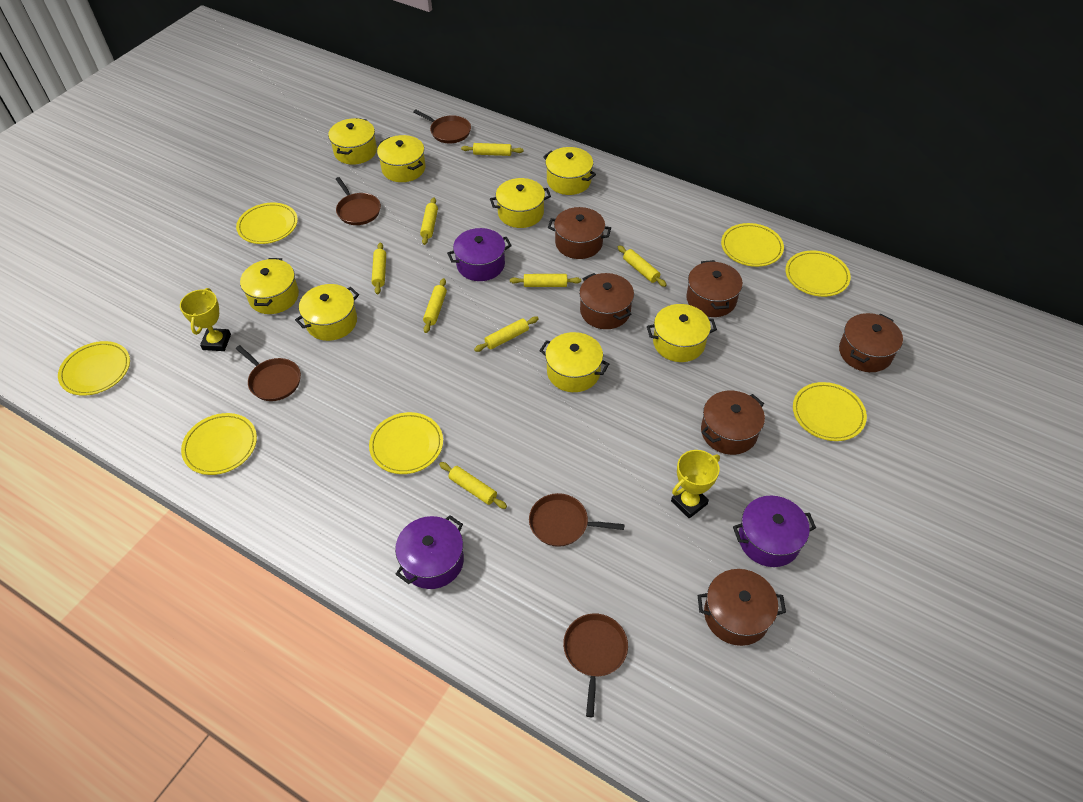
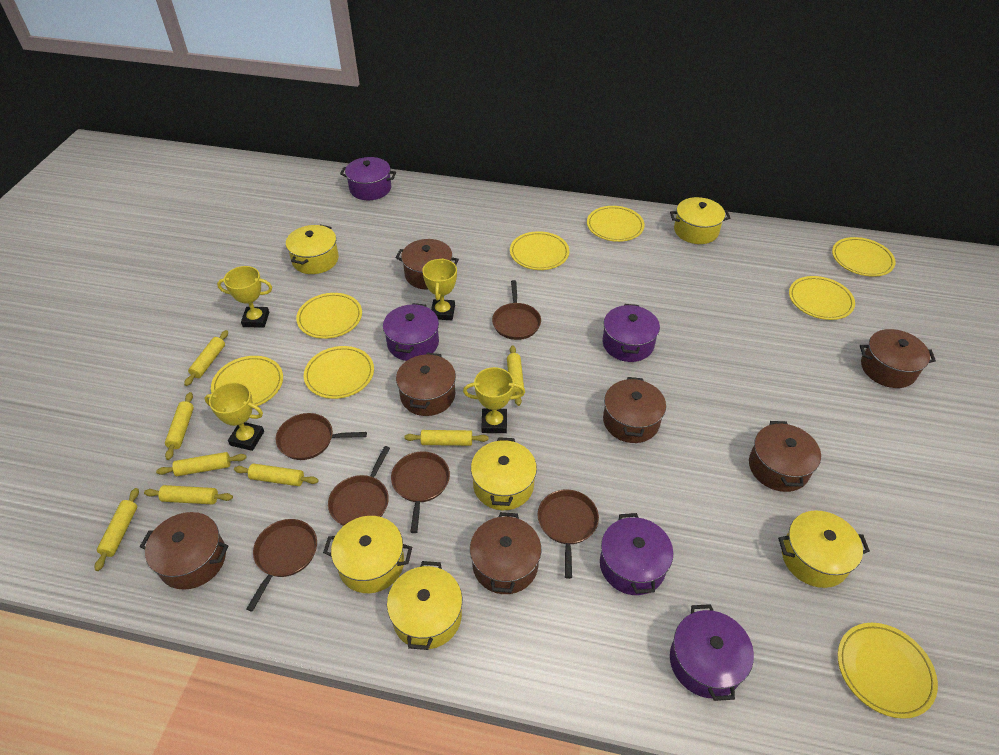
brown pan: [236,345,301,401] [336,177,381,225] [413,109,471,143] [529,493,625,547] [563,613,628,717] = 5 -> [246,519,317,611] [276,413,367,460] [328,446,390,526] [391,451,450,533] [492,280,541,340] [537,490,599,579] = 6
brown pot: [548,207,611,259] [579,273,634,329] [686,260,743,317] [698,569,786,646] [701,391,765,455] [839,313,903,372] = 6 -> [140,512,228,590] [396,239,459,290] [396,353,456,416] [470,512,541,594] [603,377,666,443] [749,421,821,492] [860,329,936,388] = 7
purple pot: [395,515,464,589] [447,228,512,281] [733,496,816,567] = 3 -> [340,157,396,200] [383,303,439,361] [600,513,673,595] [602,304,660,362] [670,604,754,701] = 5
yellow plate: [58,341,130,396] [181,413,257,475] [236,203,298,244] [369,412,443,474] [721,223,784,267] [785,251,851,297] [793,382,867,441] = 7 -> [211,356,283,406] [296,293,362,339] [304,346,374,399] [510,231,569,270] [587,206,645,242] [789,276,855,320] [832,237,896,277] [838,623,938,719] = 8
yellow pot: [240,258,299,314] [295,284,359,341] [328,118,377,165] [377,135,426,182] [490,178,551,228] [539,332,609,392] [543,147,596,195] [647,304,717,362] = 8 -> [286,225,339,274] [323,516,412,593] [387,561,462,650] [471,437,537,510] [670,197,730,244] [778,511,870,588] = 6
yellow trophy: [180,288,231,351] [671,450,720,519] = 2 -> [204,382,264,451] [217,266,272,328] [422,258,457,320] [463,367,525,433] = 4

